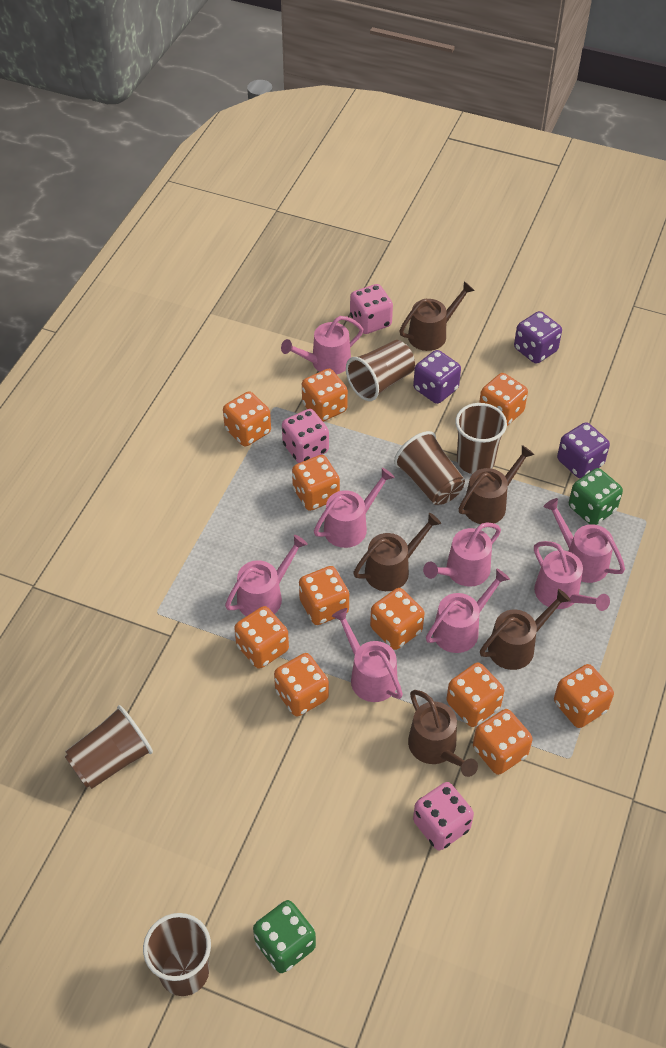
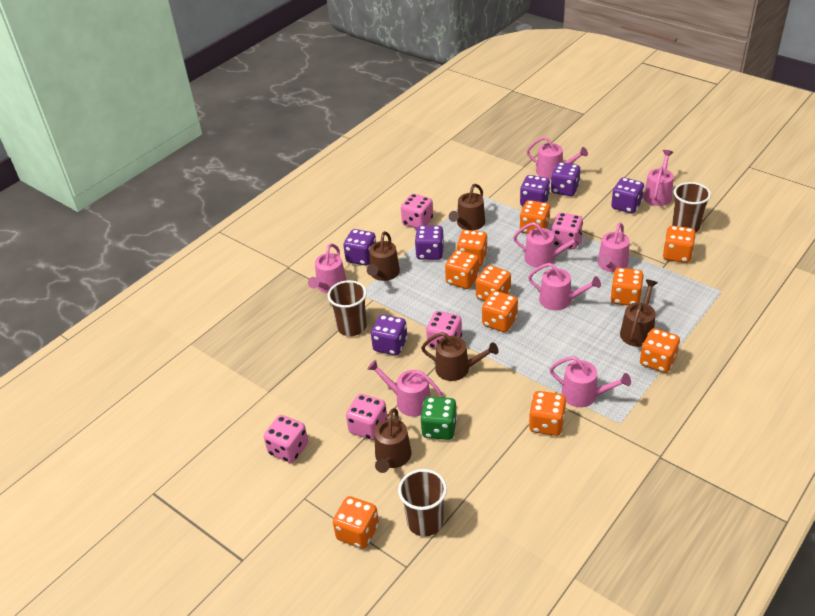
brown cup: [65,705,153,789] [143,913,211,996] [346,340,415,401] [394,431,465,505] [455,403,507,474] = 5 -> [328,280,367,336] [398,469,447,537] [672,182,711,233] = 3
green dice: [253,900,316,973] [569,468,623,525] = 2 -> [420,396,457,440] = 1
orange dice: [223,391,271,447] [234,606,289,669] [274,653,329,717] [292,455,340,511] [299,566,349,625] [302,369,348,422] [370,588,425,650] [446,663,504,727] [473,709,533,775] [479,373,528,426] [554,664,614,728] = 11 -> [333,496,379,549] [445,250,479,289] [457,230,488,266] [476,265,511,301] [482,291,518,332] [519,200,551,234] [529,391,566,436] [610,268,644,305] [640,328,680,373] [663,226,696,263] = 10
pink dice: [282,409,329,463] [350,284,393,334] [413,782,474,850] = 3 -> [264,415,308,463] [346,394,387,440] [401,194,433,228] [426,311,462,349] [552,213,583,249] = 5
purple dice: [413,350,461,404] [514,311,562,364] [557,422,610,478] = 3 -> [343,229,376,266] [371,314,407,355] [415,226,444,260] [520,175,550,206] [551,162,581,196] [611,177,644,213] = 6

